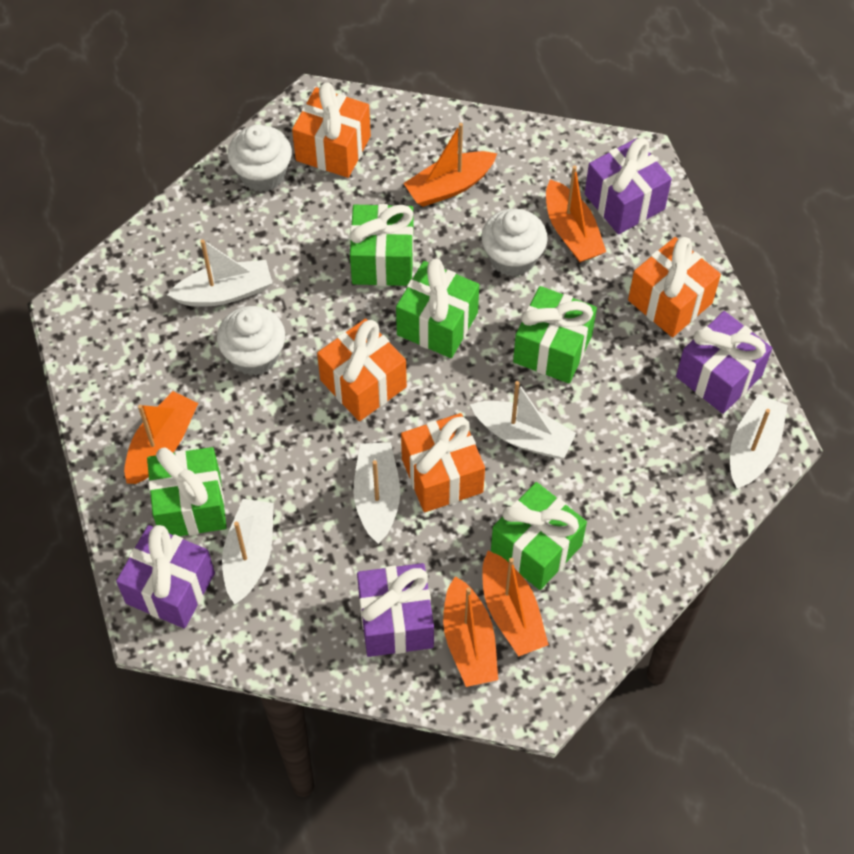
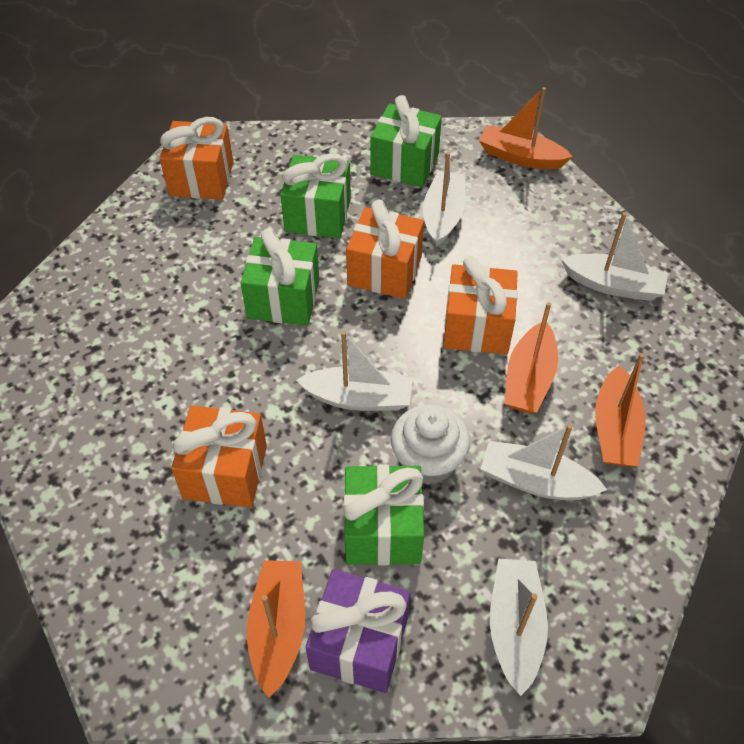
green gift: [147,447,227,536] [349,204,414,286] [396,259,479,358] [491,482,587,590] [513,286,597,383] = 5 -> [241,228,319,326] [280,153,351,238] [343,465,424,565] [370,95,442,187] = 4
orange boat: [124,391,198,484] [403,123,497,207] [443,576,498,687] [482,551,549,657] [546,165,606,262] = 5 -> [247,560,305,698] [479,87,573,169] [504,302,558,413] [595,353,646,466] = 4
purple gift: [116,525,215,629] [357,563,434,657] [585,138,672,234] [676,311,772,414] = 4 -> [306,569,411,693] = 1
white cupcake: [217,306,285,376] [228,125,292,192] [481,209,548,277] = 3 -> [391,405,470,485] = 1

